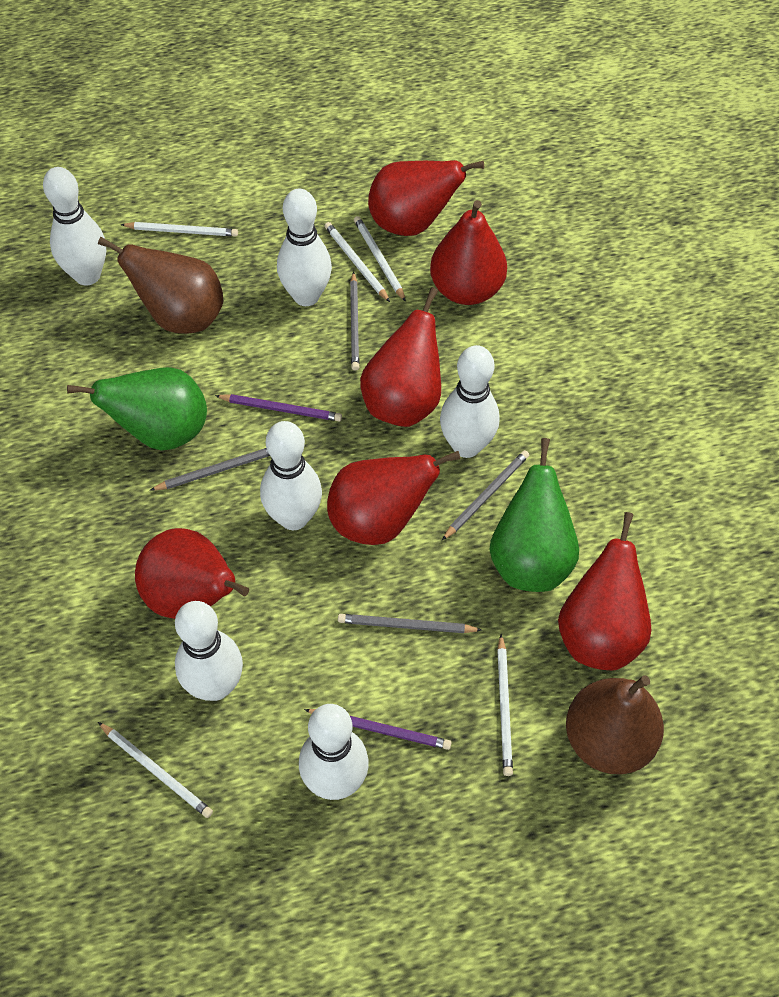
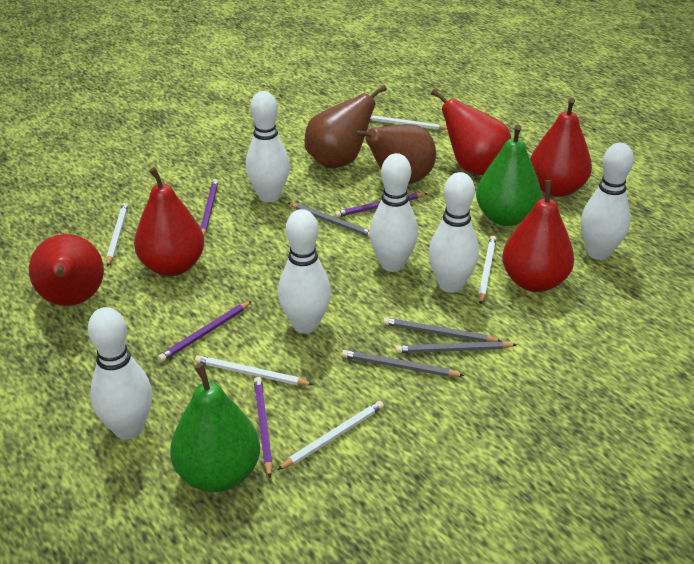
purple pencil: [215,394,342,421] [304,709,452,750] = 2 -> [158,301,252,362] [200,179,218,236] [254,377,273,478] [335,193,428,217] = 4
red pear: [135,528,249,619] [327,451,460,545] [360,287,441,427] [368,160,484,236] [430,200,507,305] [558,512,651,670] = 6 -> [29,234,104,306] [134,167,204,276] [431,89,511,175] [502,180,574,292] [530,98,592,197] = 5

